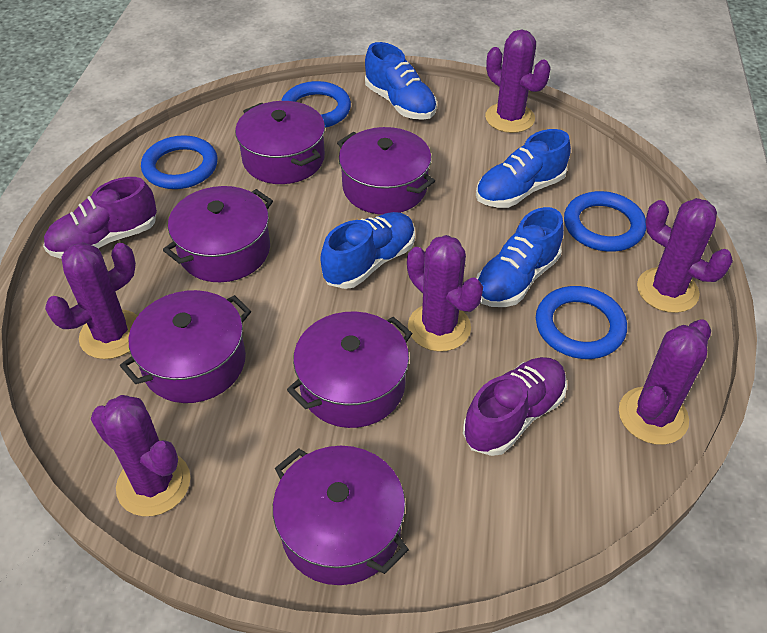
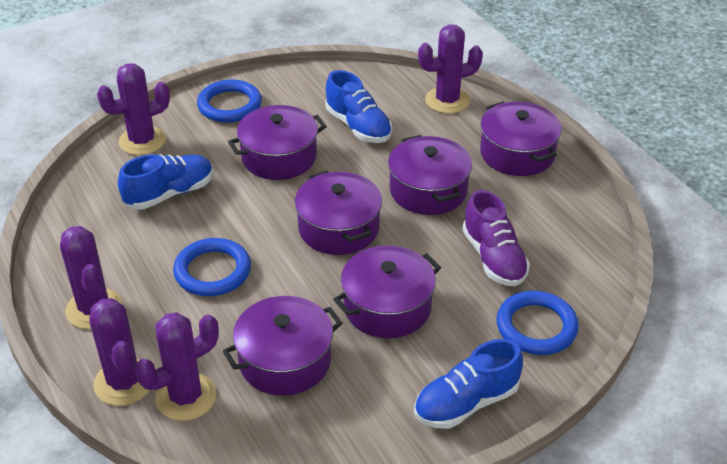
blue ring: [141,135,217,189] [281,81,351,128] [536,286,627,359] [564,191,646,252] = 4 -> [173,238,251,296] [197,80,262,123] [496,291,579,355] = 3
blue shoe: [320,212,415,289] [365,42,437,120] [476,129,571,208] [476,207,564,307] = 4 -> [118,154,213,209] [326,70,392,143] [414,339,523,429] = 3
purple cactus: [45,242,138,359] [91,395,191,516] [407,235,483,352] [485,30,551,133] [619,319,711,445] [637,198,733,313] = 6 -> [60,226,122,329] [89,298,150,406] [97,63,170,155] [134,312,219,421] [418,24,483,114] = 5
purple shoe: [43,177,157,259] [463,357,567,456] = 2 -> [462,190,530,286] = 1

